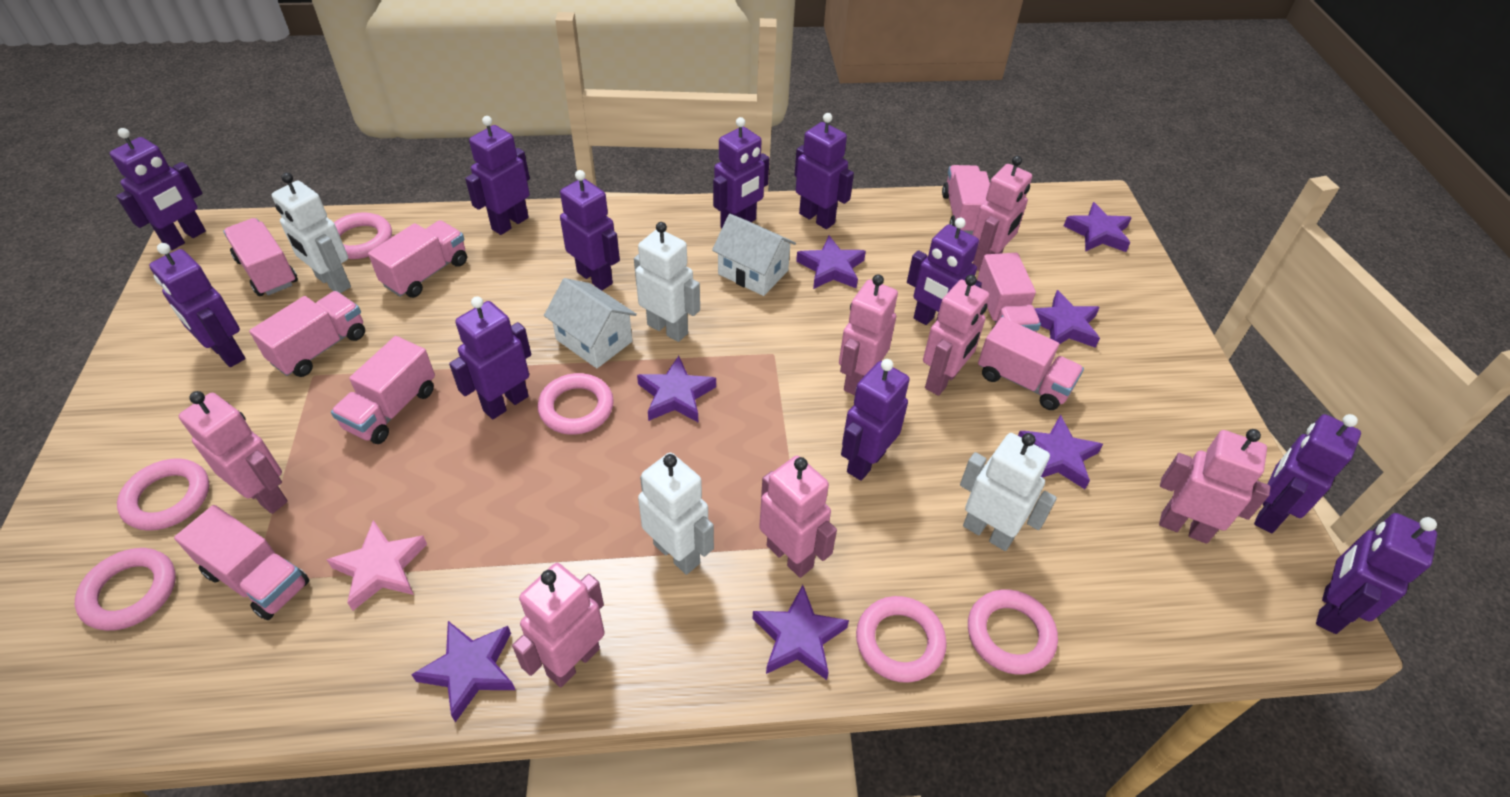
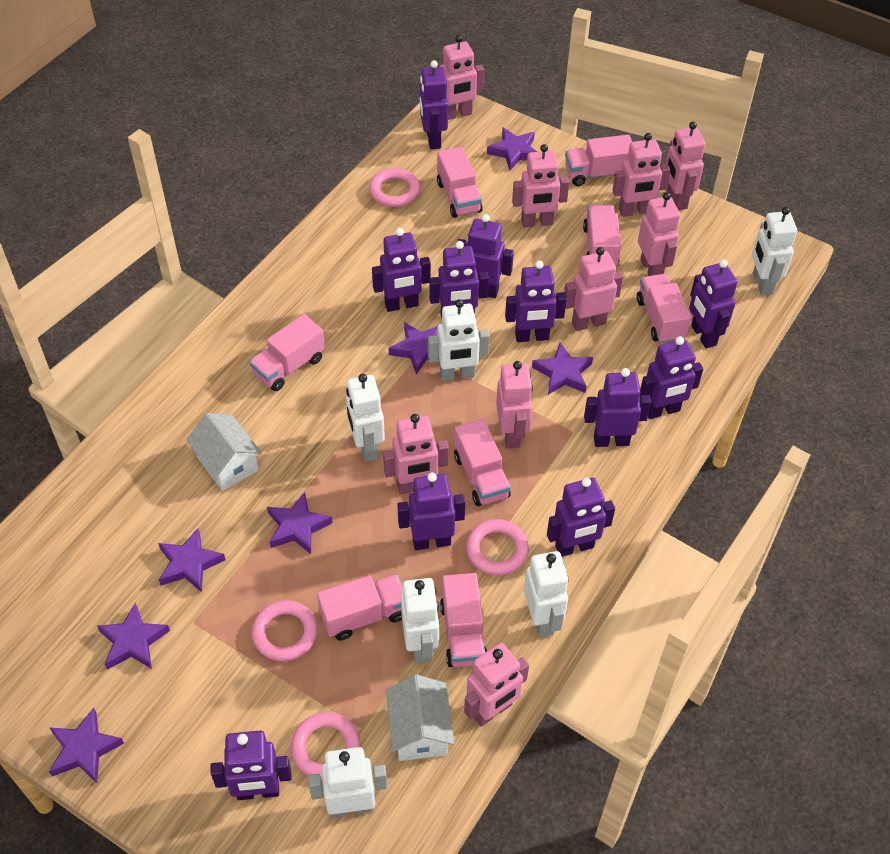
pink ring: [75,548,176,631] [117,458,209,531] [334,212,392,259] [537,373,614,435] [856,596,947,683] [968,589,1058,675] = 6 -> [252,600,318,661] [291,712,361,780] [369,168,420,207] [466,519,529,575] = 4
pink robot: [179,391,288,514] [512,563,605,687] [759,456,837,578] [839,274,898,395] [923,275,989,396] [972,156,1032,271] [1159,429,1270,544] = 7 -> [383,414,449,494] [440,35,484,120] [464,643,529,727] [496,361,533,448] [512,144,569,228] [564,247,623,331] [613,133,670,217] [638,192,680,276] [666,122,705,210] = 9
pink star: [326,520,427,611] = 1 -> none = 0
white robot: [272,172,351,293] [634,222,700,342] [638,453,714,575] [960,433,1057,551] = 4 -> [308,747,387,818] [346,374,385,462] [401,578,439,663] [428,299,490,381] [524,551,569,637] [752,207,797,296] = 6

